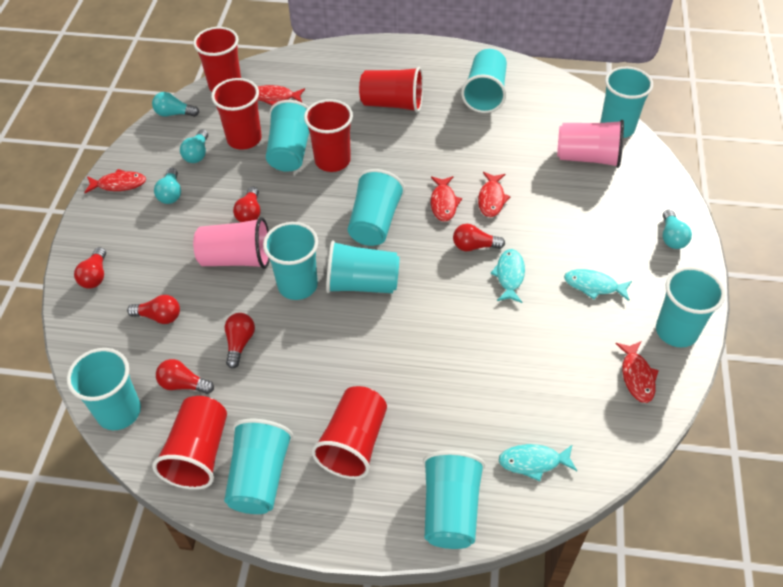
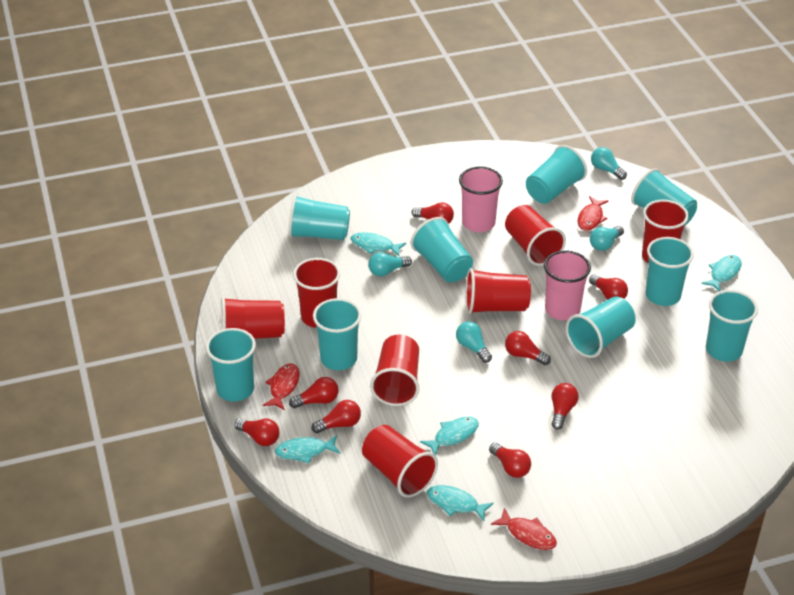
red cup: [152,396,227,490] [193,27,241,92] [211,78,262,150] [304,99,353,172] [311,386,387,479] [359,67,423,112] = 6 -> [221,297,285,339] [293,258,340,328] [362,425,438,497] [370,335,419,406] [465,268,531,314] [505,205,566,266] [642,199,689,263] = 7
red fish: [84,169,146,193] [258,85,305,106] [431,176,462,222] [478,172,511,217] [615,341,659,403] = 5 -> [263,364,300,410] [491,508,557,550] [578,196,608,231] = 3
red light bulb: [74,247,106,289] [127,295,180,324] [156,359,214,394] [225,313,255,368] [233,187,260,222] [453,224,505,251] = 6 -> [234,418,279,446] [289,377,338,408] [312,400,361,433] [412,202,454,224] [489,443,531,478] [505,331,551,365] [552,383,579,430] [589,274,628,300] = 8
turquoise cup: [67,348,141,430] [224,419,293,514] [263,222,318,300] [266,100,310,172] [326,240,400,293] [347,169,405,246] [423,451,485,549] [461,49,507,113] [600,67,653,138] [656,267,725,347] = 10 -> [206,328,256,402] [289,195,350,240] [313,298,362,370] [411,217,473,282] [526,145,587,204] [566,296,636,358] [631,168,697,226] [646,237,694,306] [706,290,758,362] = 9
turquoise fish: [490,249,525,303] [498,444,577,481] [564,269,632,301] = 3 -> [275,435,340,463] [351,232,406,256] [420,417,479,455] [427,485,494,521] [701,255,741,291] = 5

